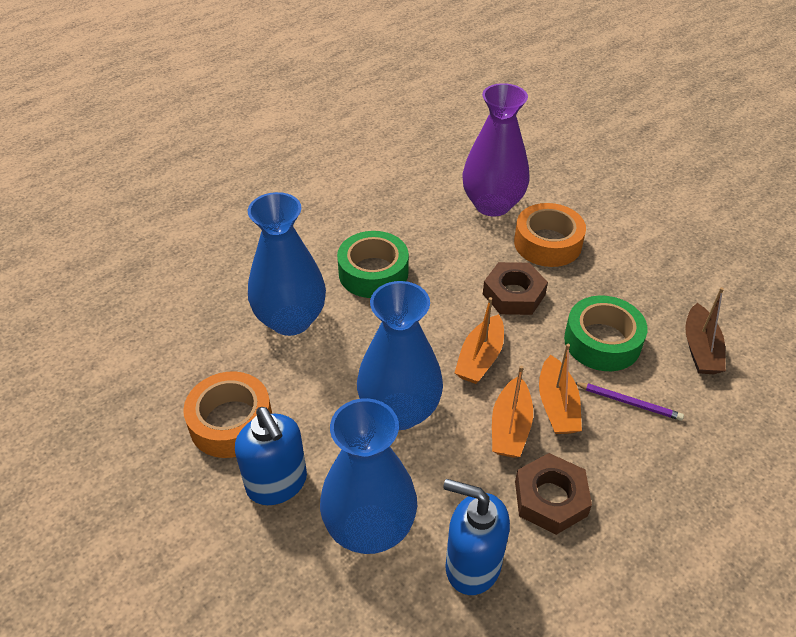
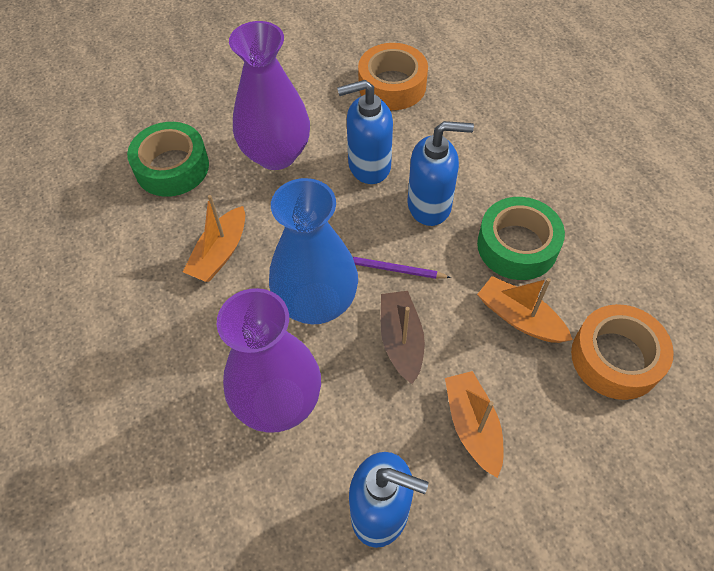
blue soap dispenser: [235,407,307,505] [443,479,510,595] = 2 -> [337,80,393,184] [349,452,428,548] [408,121,474,226] = 3
blue vase: [248,192,326,336] [320,398,417,554] [357,281,443,430] = 3 -> [269,178,358,324] = 1
brown nut: [483,262,548,315] [515,453,592,535] = 2 -> none = 0
purple vase: [462,83,530,216] = 1 -> [217,288,321,433] [229,21,310,170] = 2

